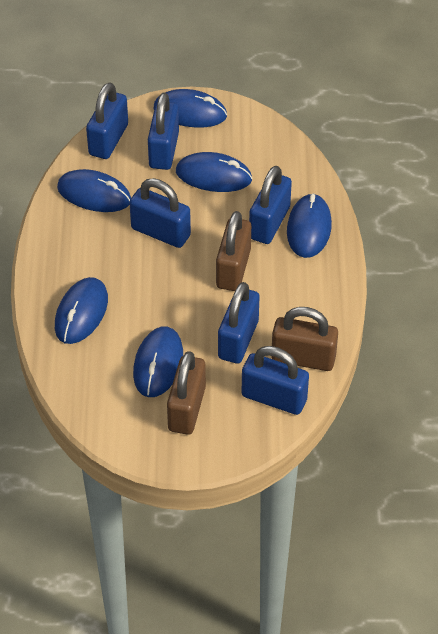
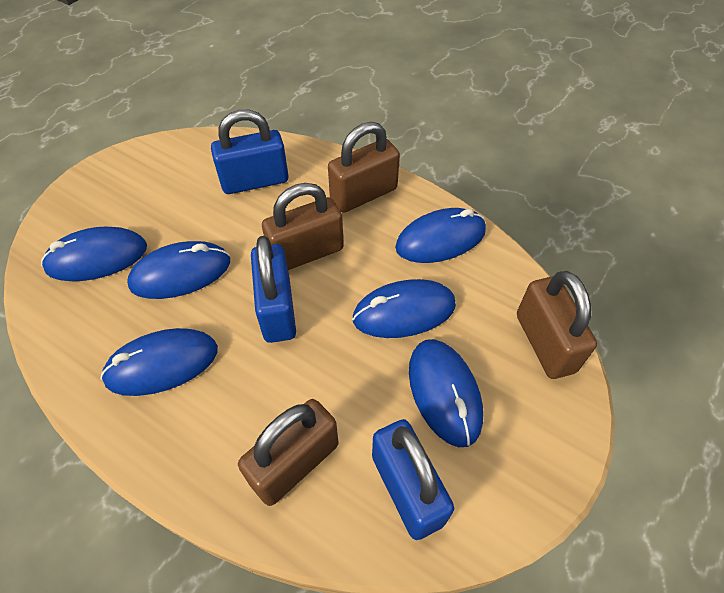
blue padlock: [86,82,128,159] [129,178,191,248] [148,92,179,170] [218,282,260,364] [242,346,309,415] [249,166,292,244] = 6 -> [211,110,289,194] [251,236,296,343] [372,419,454,540] = 3
brown padlock: [167,351,206,435] [216,211,251,291] [271,307,338,371] = 3 -> [238,399,338,506] [262,183,344,270] [328,122,400,213] [517,271,597,379] = 4

